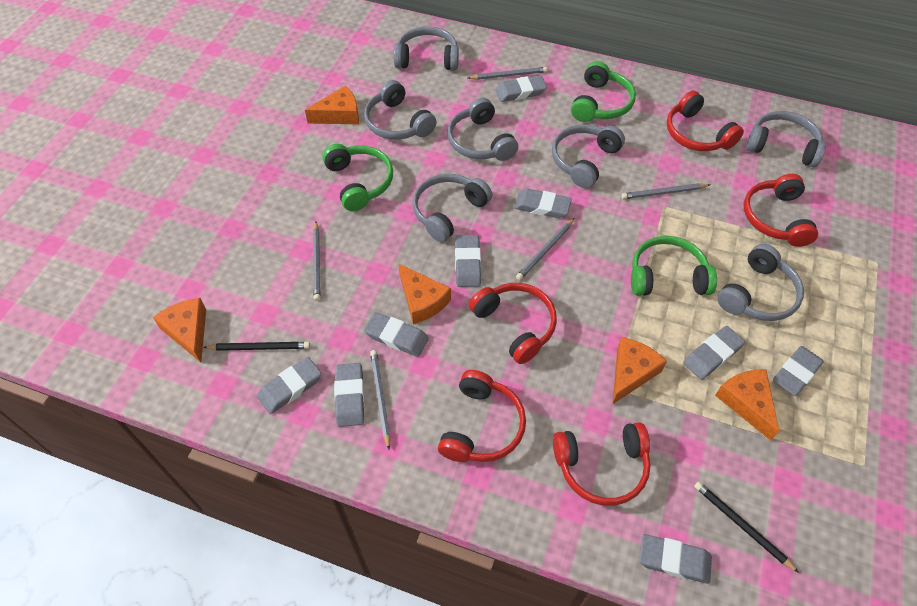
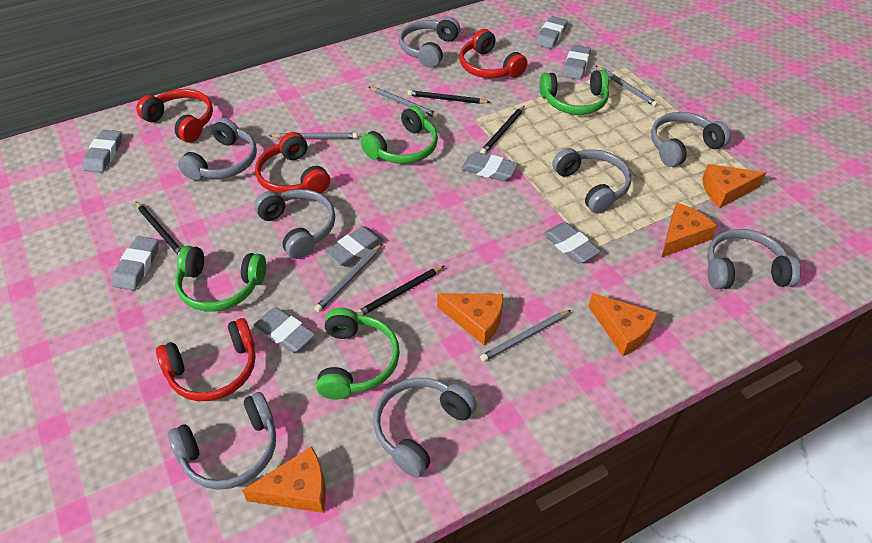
black pencil: [203,342,310,351] [694,481,799,573] = 2 -> [136,202,181,255] [356,266,444,316] [408,90,490,104] [480,105,525,154] = 4
green headphones: [322,144,393,211] [571,61,636,122] [631,236,717,296] = 3 -> [175,246,266,312] [316,308,400,400] [361,106,438,164] [540,70,609,115] = 4
grey eraser: [257,357,322,414] [334,363,365,427] [364,312,429,357] [455,235,481,287] [496,75,547,102] [514,189,572,218] [639,534,712,584] [683,326,745,380] [773,346,824,396] = 9 -> [83,130,122,172] [112,236,158,290] [254,307,315,353] [325,226,384,267] [461,152,518,181] [535,16,568,49] [543,222,601,264] [563,44,591,80] = 8
grey headphones: [364,80,436,140] [393,26,459,70] [412,174,492,242] [448,98,518,161] [552,124,625,188] [717,244,804,321] [746,111,826,167] = 7 -> [168,392,276,490] [178,118,257,181] [254,189,335,259] [374,378,477,478] [399,17,460,68] [552,148,631,214] [651,112,731,167] [707,229,801,289] = 8
red headphones: [438,370,526,462] [469,283,557,364] [553,422,651,506] [667,90,744,151] [743,174,818,247] = 5 -> [136,89,213,143] [156,318,256,401] [255,132,330,194] [459,29,527,78] = 4

